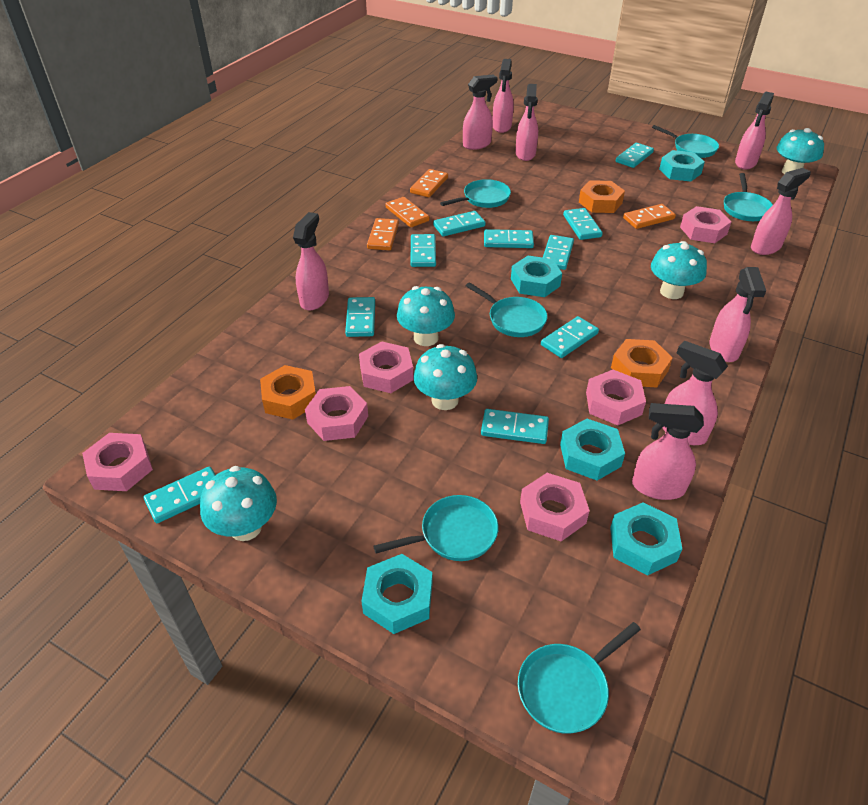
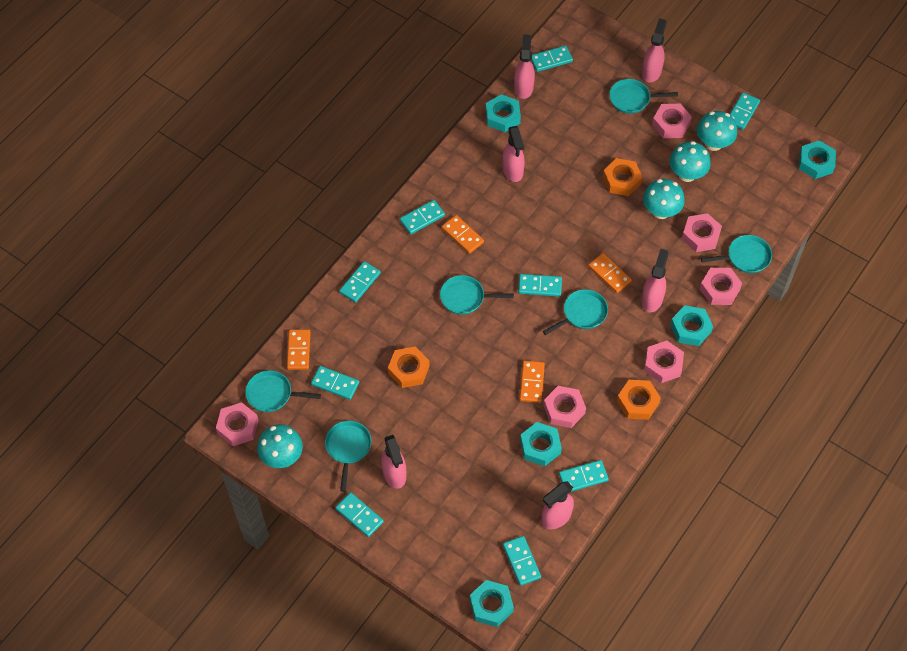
pink spray bottle: [293,212,329,311] [463,75,497,150] [493,59,514,133] [515,84,538,161] [632,403,704,500] [662,341,728,445] [710,267,766,362] [735,92,774,170] [751,168,811,255] = 9 -> [381,435,406,489] [502,126,525,182] [514,34,535,99] [542,481,574,529] [641,249,669,312] [642,18,667,83] = 6
turquoise domino: [144,467,215,523] [345,297,375,337] [410,234,436,267] [433,211,486,236] [481,409,549,444] [484,229,534,248] [541,316,599,358] [543,235,574,270] [563,208,603,240] [616,143,654,168] = 10 -> [311,366,359,400] [335,492,384,537] [339,261,381,303] [400,200,445,234] [503,536,541,586] [518,274,562,297] [531,45,573,72] [559,460,609,492] [730,93,760,130] = 9
turquoise mushroom: [200,466,277,541] [397,286,455,346] [413,344,477,410] [651,241,707,299] [777,128,824,174] = 5 -> [257,424,303,468] [643,179,685,219] [669,141,711,182] [697,111,737,151] = 4

